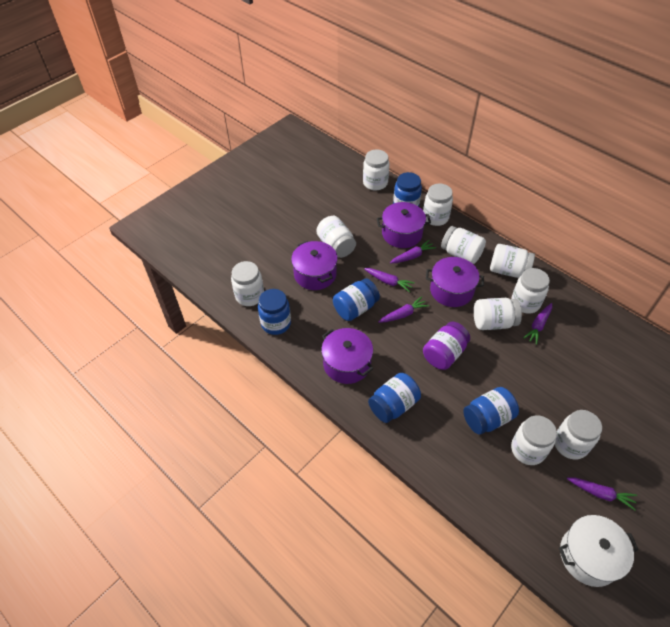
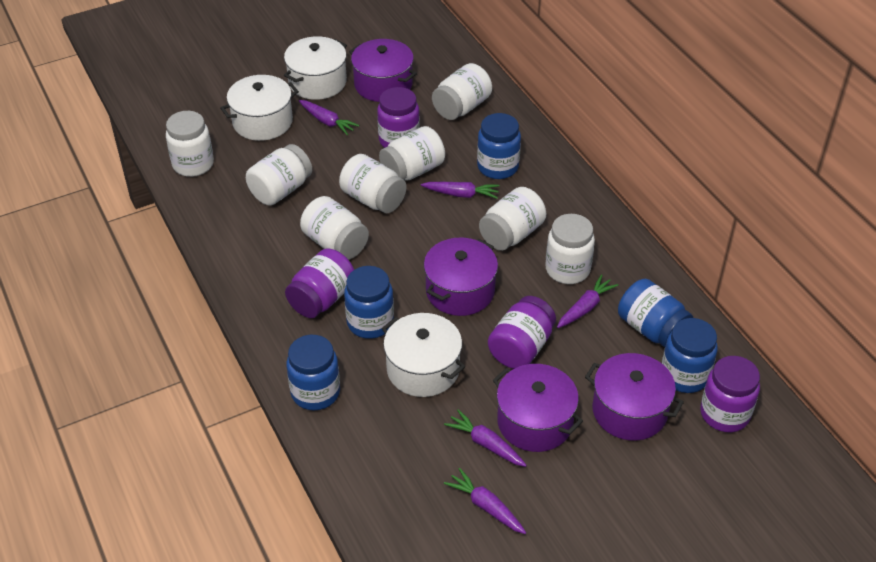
purple jar: [423,322,470,370] = 1 -> [285,248,354,318] [377,87,420,148] [488,296,556,369] [700,356,760,432] = 4
white jar: [231,261,264,306] [316,216,356,258] [363,150,390,190] [423,184,453,226] [441,226,486,264] [474,298,522,330] [490,244,535,278] [511,268,550,314] [511,415,557,465] [555,410,602,460] = 10 -> [166,111,214,177] [246,144,312,206] [300,196,369,260] [339,154,407,213] [379,126,445,181] [432,63,492,120] [479,187,546,251] [545,214,595,284] = 8
white pot: [559,515,639,587] = 1 -> [220,75,299,141] [284,36,347,100] [382,313,465,397] = 3

